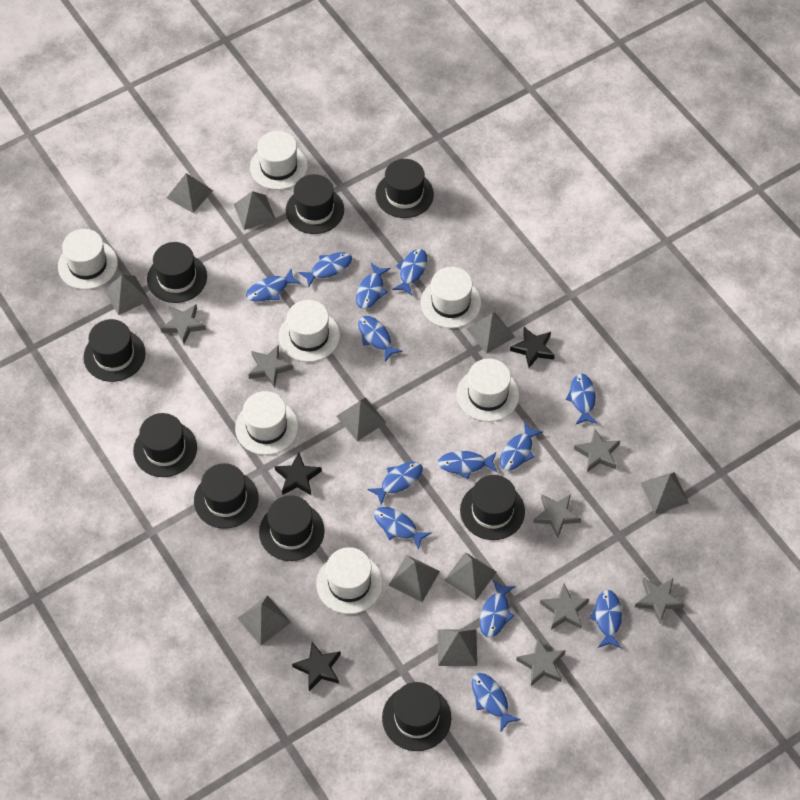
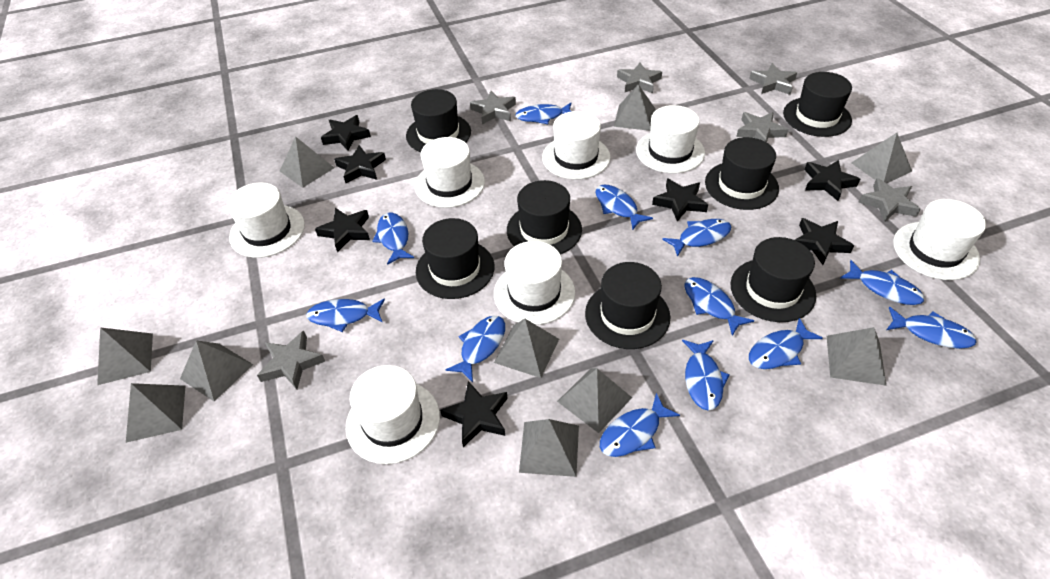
black hat: [83,319,145,382] [133,413,197,477] [147,242,207,303] [194,463,259,529] [259,495,325,561] [286,174,344,234] [375,159,434,218] [382,682,451,751] [460,475,525,540] = 9 -> [406,89,471,152] [416,218,494,299] [507,180,582,254] [585,262,670,349] [705,137,779,210] [731,237,816,322] [783,72,852,137] = 7
black star: [275,452,322,495] [292,642,341,691] [510,327,555,368] = 3 -> [315,208,370,252] [321,115,371,151] [334,145,386,183] [440,381,508,447] [652,178,708,222] [795,218,854,265] [804,160,860,201] = 7
blue fish: [246,269,301,302] [298,252,352,287] [356,263,391,309] [358,316,403,362] [367,462,423,505] [374,507,431,550] [392,249,427,296] [438,451,497,479] [472,673,521,731] [480,580,515,638] [500,422,543,471] [566,374,598,425] [589,590,622,648] = 13 -> [306,299,385,332] [372,213,414,265] [446,315,505,382] [515,103,572,124] [595,185,653,230] [600,393,680,457] [662,219,731,257] [682,340,730,411] [684,277,754,336] [749,318,823,369] [840,260,924,305] [887,307,977,349] = 12
grey star: [161,304,206,344] [249,345,293,387] [516,638,566,686] [533,494,581,538] [540,584,589,630] [574,429,620,472] [635,578,685,623] = 7 -> [257,331,325,389] [470,91,516,124] [617,62,662,93] [736,112,788,142] [749,63,797,95] [858,178,921,222] = 6

